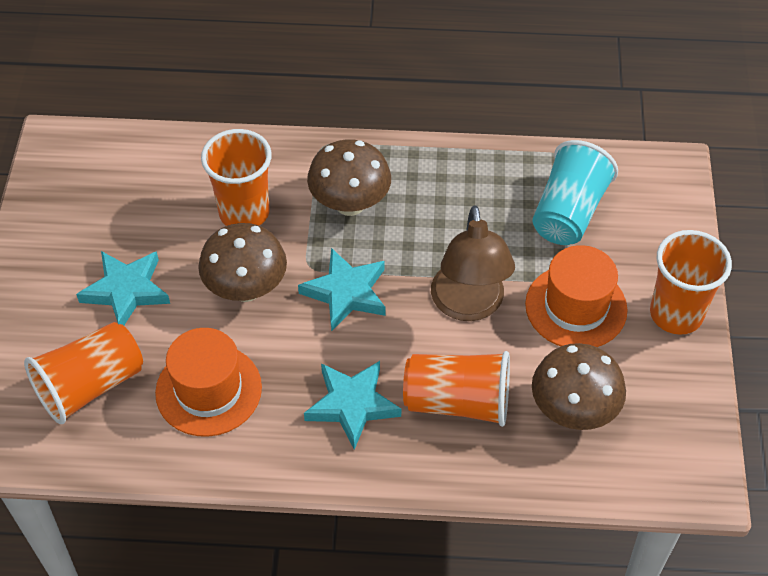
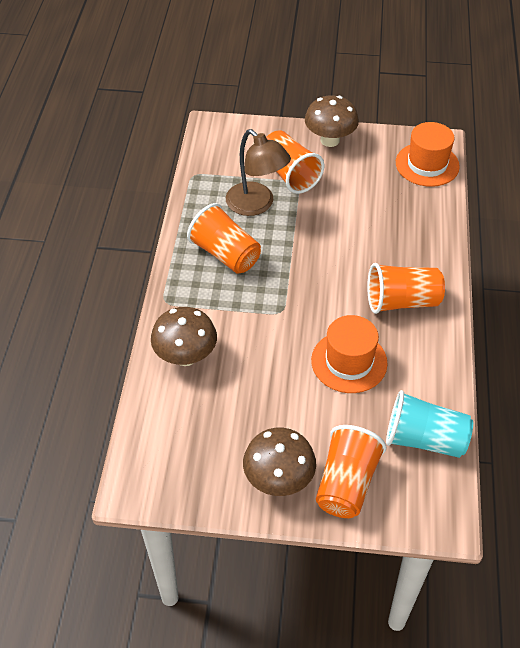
turquoise star: [76,251,170,326] [298,248,386,331] [304,361,401,450] = 3 -> none = 0

